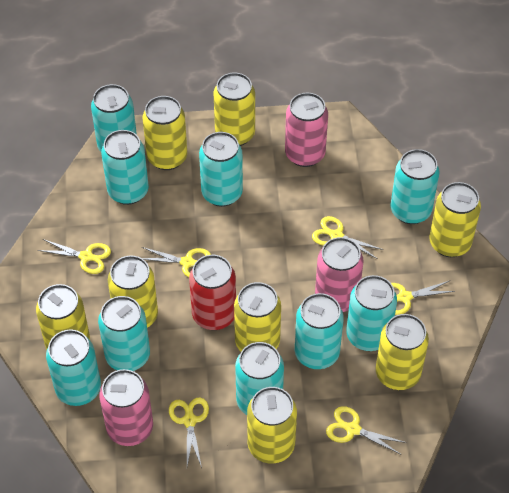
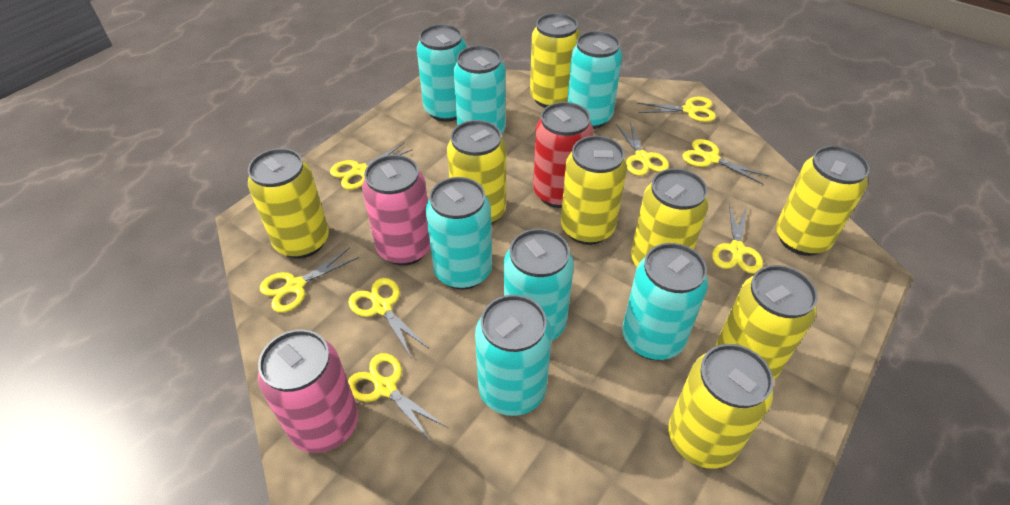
pink can: [99,369,153,446] [285,93,328,167] [315,237,364,312] = 3 -> [258,329,358,453] [362,155,431,265] = 2
turquoise can: [46,329,101,406] [91,84,137,151] [98,296,150,371] [101,130,149,205] [199,132,243,207] [235,342,284,415] [295,293,344,369] [346,275,397,351] [390,149,440,224] = 9 -> [417,24,467,122] [426,177,492,290] [453,46,505,135] [475,295,552,416] [504,229,574,341] [567,31,622,129] [622,243,708,360] = 7
yellow scissors: [38,239,111,274] [142,247,211,277] [169,398,209,468] [312,216,384,259] [326,406,407,455] [391,281,455,315] = 6 -> [260,248,359,313] [330,143,413,190] [348,278,428,359] [348,353,448,442] [616,121,669,176] [637,97,716,122] [682,139,769,184] [712,204,763,274] = 8

